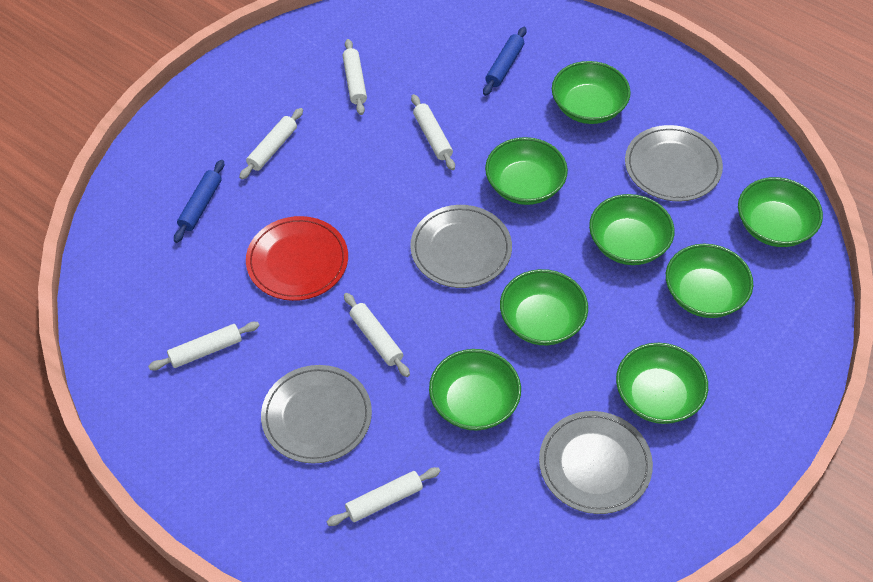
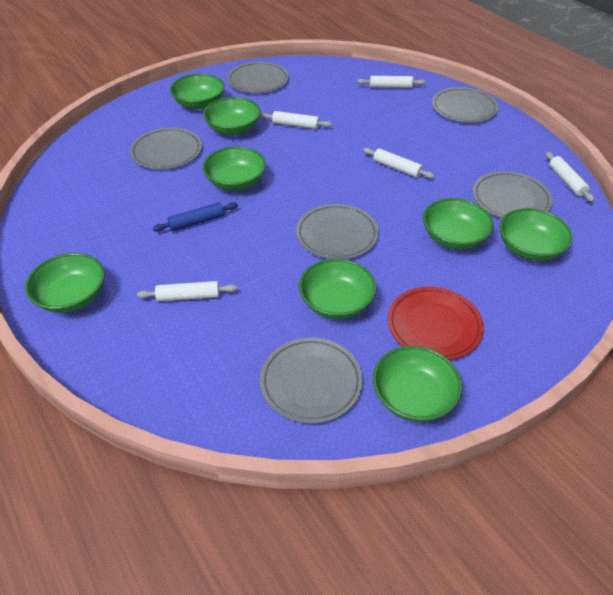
blue rolling pin: [174,160,224,243] [483,27,527,96] = 2 -> [153,202,238,232] = 1
grey plate: [261,365,372,464] [410,205,512,288] [539,411,653,514] [625,125,723,202] = 4 -> [130,128,202,169] [227,62,289,93] [260,338,363,424] [296,204,379,259] [432,87,499,123] [473,171,553,218] = 6
white rolling pin: [148,322,259,371] [239,108,303,180] [327,467,440,526] [342,39,367,115] [344,293,410,377] [411,94,455,170] = 6 -> [137,281,237,302] [260,111,332,129] [357,76,426,88] [363,148,435,179] [545,152,594,202] = 5

